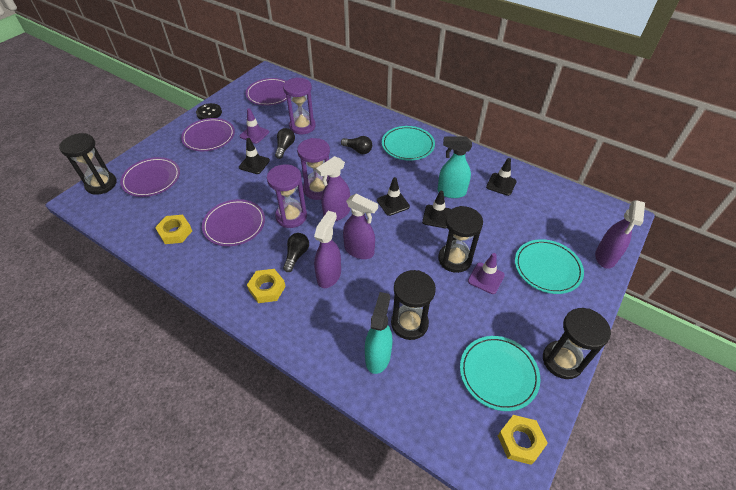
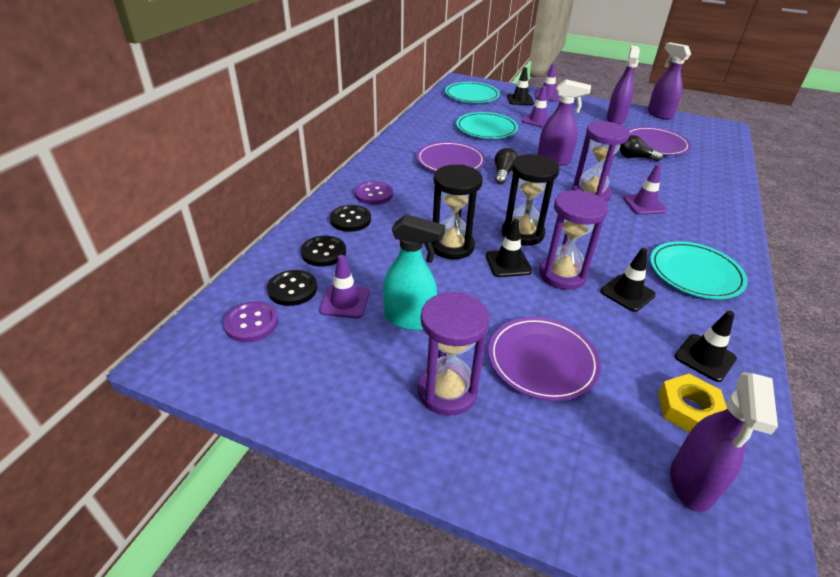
black button: [196,103,222,120] = 1 -> [267,270,317,306] [301,236,346,267] [330,205,371,232] = 3
black hourglass: [59,133,117,195] [391,270,436,340] [438,206,483,273] [543,308,611,379] = 4 -> [431,165,483,259] [502,154,560,246] = 2
black light bulb: [275,128,295,159] [283,233,309,272] [341,136,372,154] = 3 -> [495,148,518,184] [620,135,663,162] = 2
purple button: none = 0 -> [223,301,278,342] [355,181,393,205] = 2
purple plate: [120,157,180,197] [181,118,235,151] [202,199,265,246] [246,78,287,106] = 4 -> [416,141,485,172] [488,317,601,401] [629,127,691,155] = 3
purple traffic cone: [240,108,269,144] [468,253,505,294] = 2 -> [319,255,369,318] [522,86,550,128] [535,64,560,102] [623,164,667,215] = 4
turquoise spray bottle: [365,292,392,374] [437,137,472,198] = 2 -> [383,214,445,330] = 1
yellow nut: [155,215,192,244] [247,269,286,303] [498,415,548,465] = 3 -> [658,374,727,433] = 1

